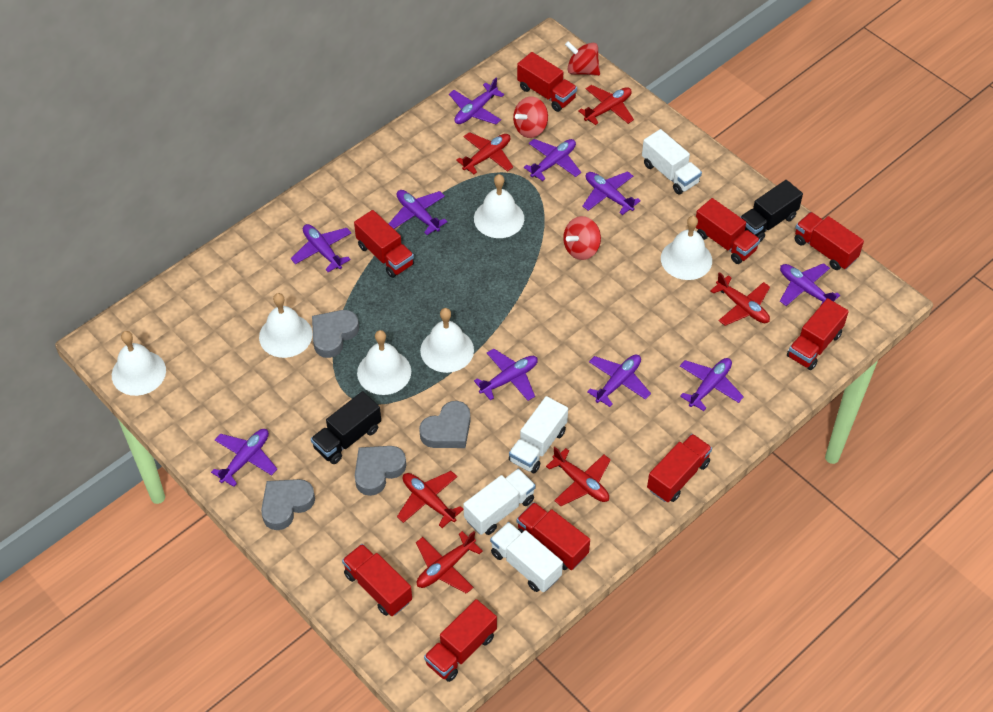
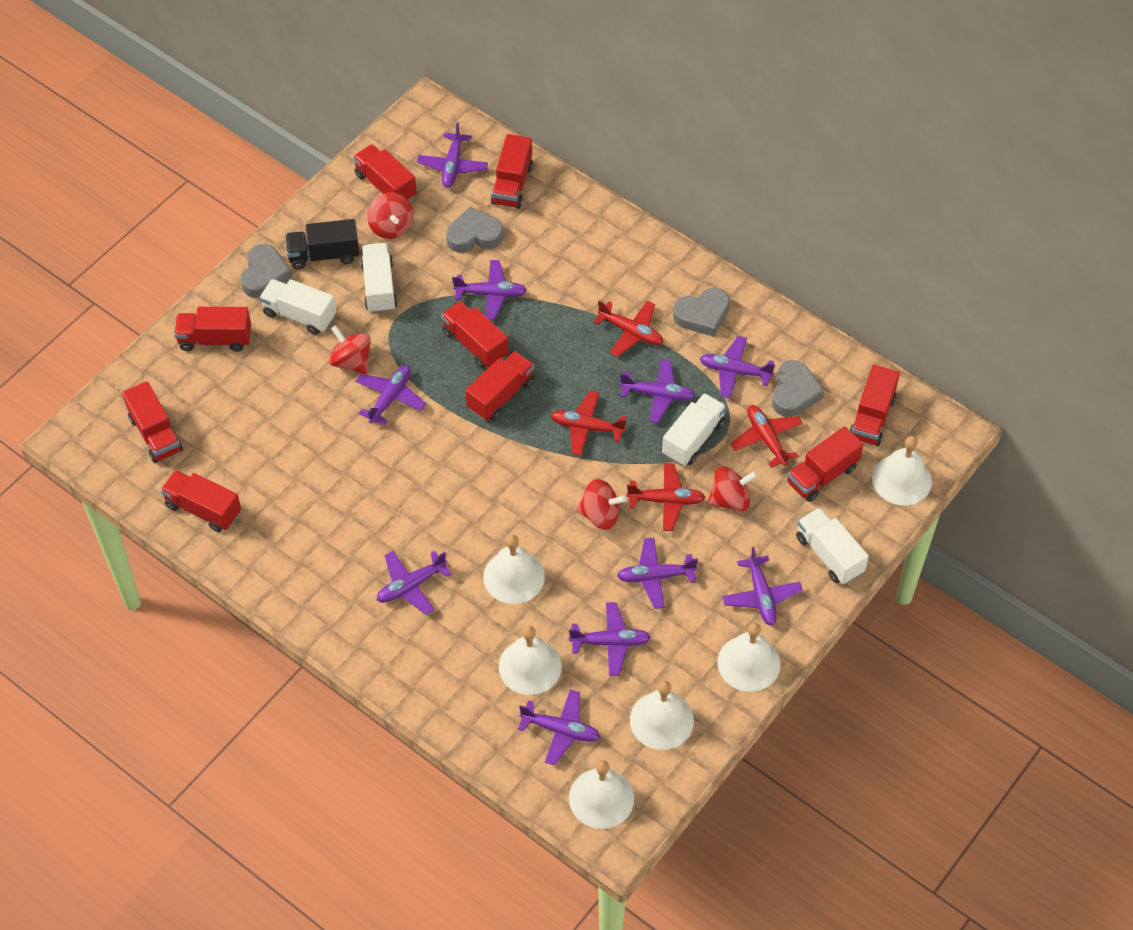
black truck: [311,391,381,464] [740,180,803,242] = 2 -> [285,219,359,269] = 1
red plane: [397,471,464,528] [416,531,483,594] [456,132,513,174] [546,447,611,506] [578,85,634,125] [710,272,770,326] = 6 -> [551,391,626,456] [593,300,663,357] [626,463,706,531] [730,405,803,468] = 4
red spinning top: [513,96,548,138] [563,216,601,260] [565,41,600,76] = 3 -> [329,325,371,374] [367,192,413,239] [577,479,627,530] [708,466,758,511] = 4

